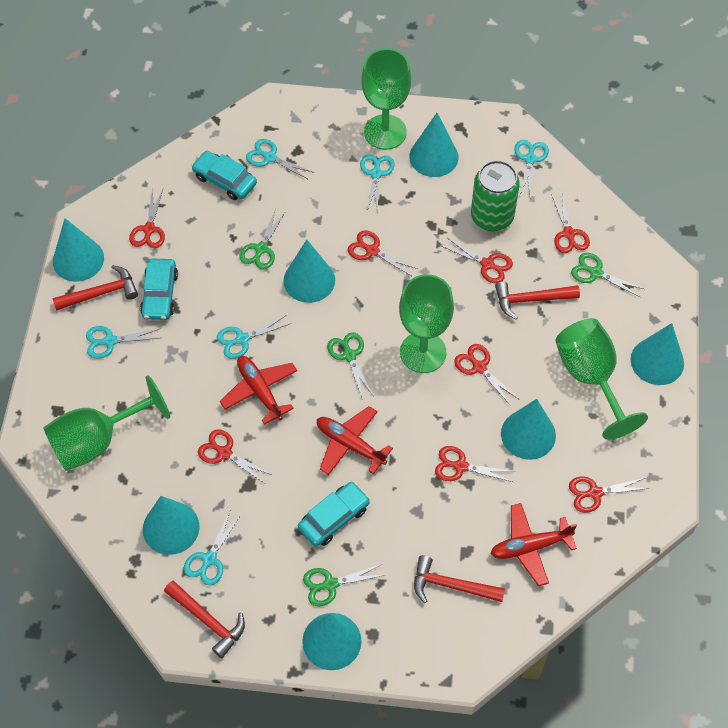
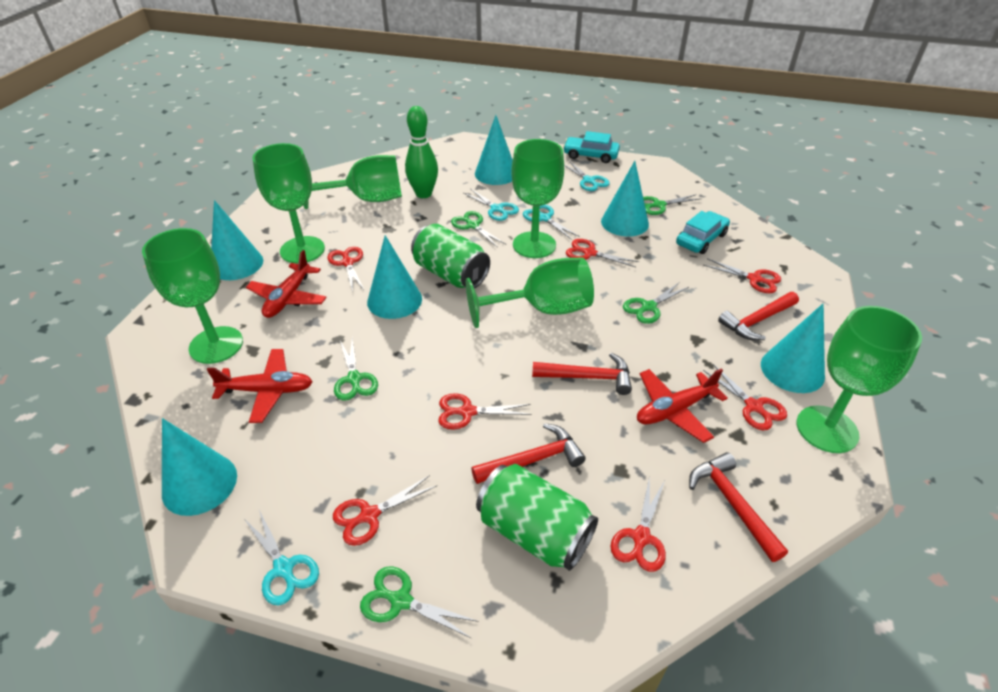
green bowling pin: none = 0 -> [405,106,438,198] = 1
green can: [471,160,520,231] = 1 -> [411,224,490,288] [476,464,598,571] = 2
green goblet: [43,375,170,471] [361,48,411,150] [399,274,454,373] [555,318,648,440] = 4 -> [142,228,243,364] [252,143,325,263] [303,155,402,209] [466,257,594,328] [511,139,564,258] [796,306,922,453] = 6
green scissors: [239,209,286,269] [303,564,385,606] [327,332,374,399] [571,253,644,297] = 4 -> [334,338,378,401] [360,567,479,639] [451,211,505,248] [623,282,689,324] [643,194,702,215] = 5
red scissors: [129,188,165,248] [198,429,272,483] [348,230,418,276] [435,446,515,482] [442,238,513,283] [454,344,519,406] [551,193,590,253] [569,477,650,513] = 8 -> [327,247,364,292] [333,475,436,546] [438,393,532,429] [566,239,639,267] [610,476,666,572] [703,258,781,293] [703,364,787,431] = 7
turquoise car: [140,259,178,320] [191,151,257,200] [298,482,370,547] = 3 -> [563,131,620,163] [676,211,730,254] = 2
turquoise cone: [53,218,104,282] [143,496,199,555] [283,239,335,303] [302,613,361,670] [409,113,458,177] [501,399,556,460] [630,323,684,385] = 7 -> [162,418,237,516] [211,200,263,280] [367,235,422,319] [475,115,513,185] [601,161,649,237] [761,304,825,393] = 6
turquoise scissors: [86,326,161,359] [184,511,241,585] [217,315,292,359] [246,139,314,180] [360,154,394,213] [514,140,549,197] = 6 -> [244,510,319,606] [464,188,519,221] [523,205,580,240] [564,160,610,191] = 4

